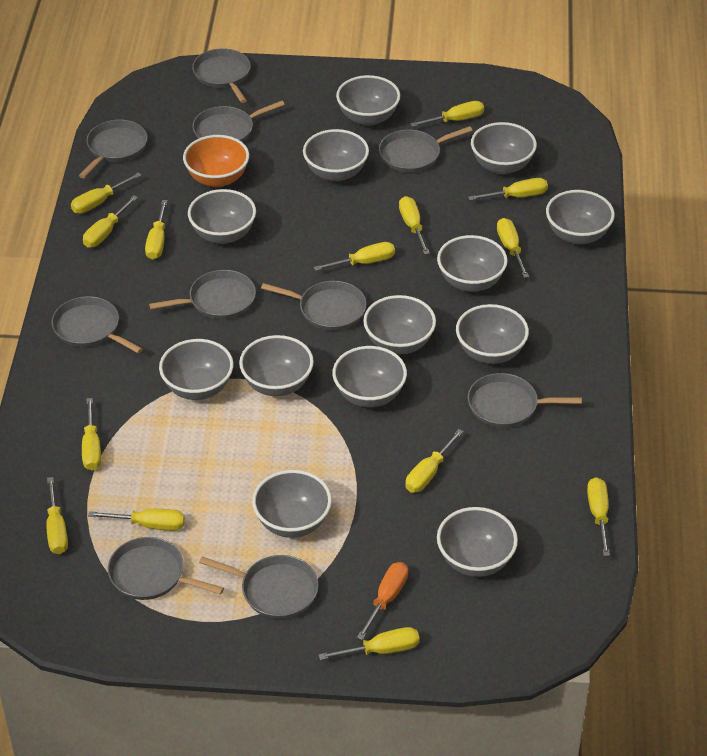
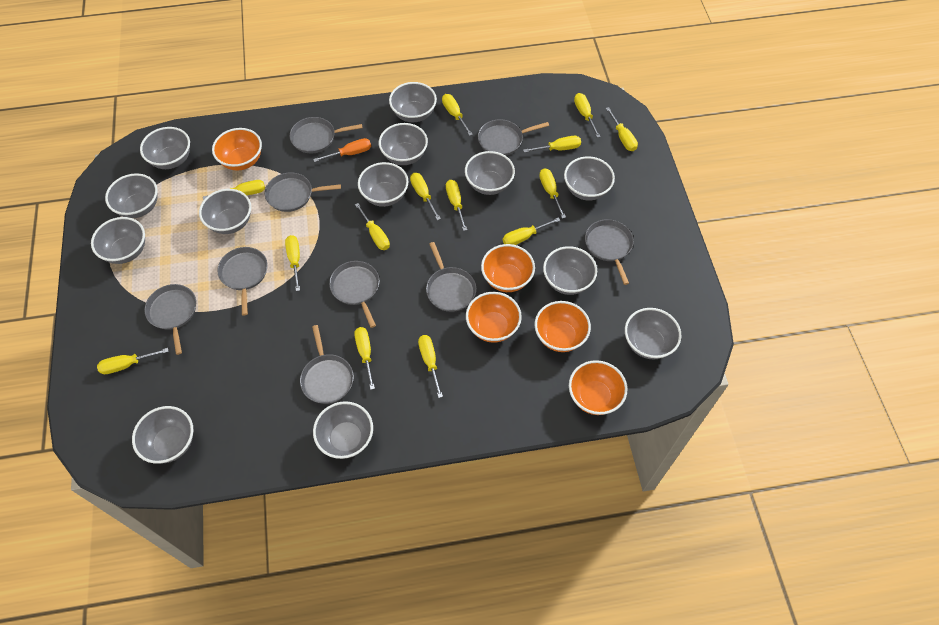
grey pan: [52,296,143,353] [79,120,147,178] [108,537,224,600] [149,270,256,319] [192,48,251,103] [192,101,285,142] [199,555,318,619] [261,281,366,331] [379,126,473,173] [468,373,582,428] = 10 -> [144,284,196,355] [217,247,268,315] [265,172,341,212] [290,117,363,153] [300,325,354,404] [329,261,380,328] [426,242,476,312] [478,119,549,156] [585,219,634,285] = 9
orange bowl: [183,135,249,187] = 1 -> [212,128,262,171] [466,292,522,343] [481,244,535,292] [534,301,591,352] [569,360,627,415] = 5

